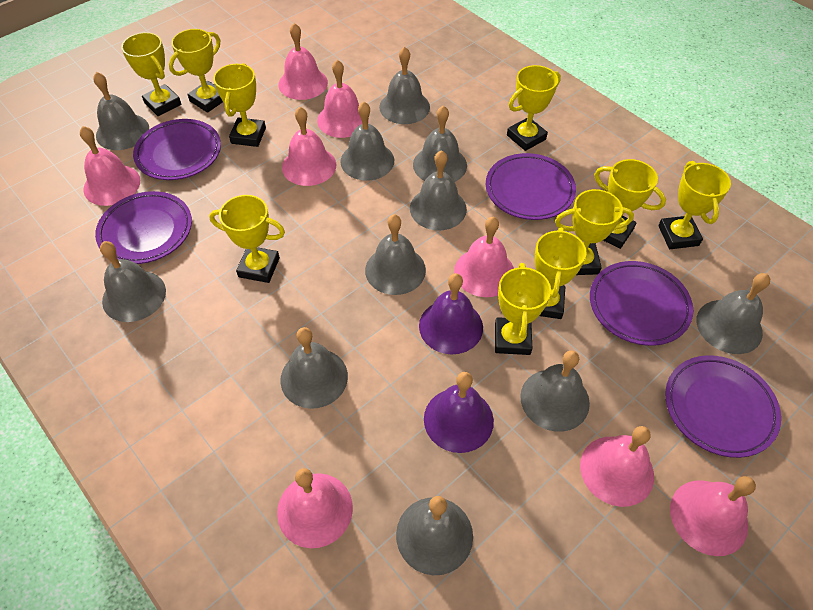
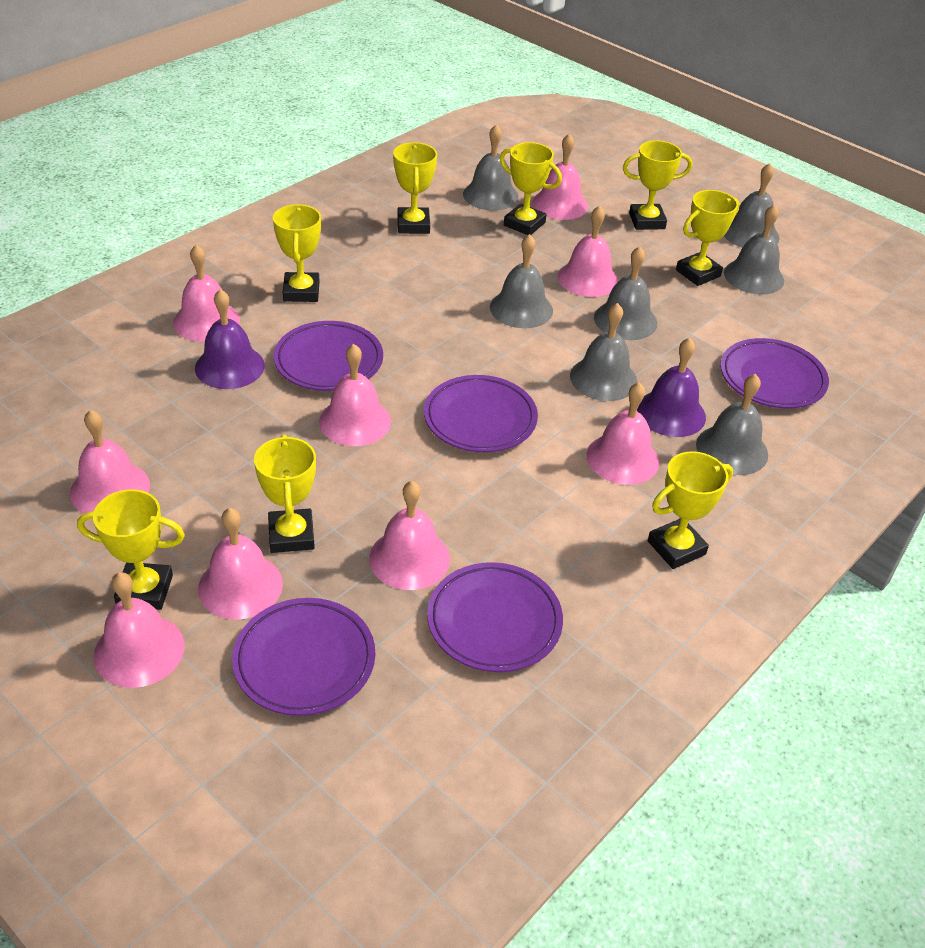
grey bell: [93,72,149,150] [100,241,166,322] [280,327,348,409] [340,101,394,181] [365,214,426,295] [379,47,430,124] [396,496,473,575] [410,150,467,230] [413,106,467,182] [520,350,590,432] [696,273,770,354] = 11 -> [463,124,519,211] [490,234,553,328] [570,303,638,401] [594,246,657,340] [696,374,768,475] [724,163,779,248] [724,204,784,295] = 7
pink bell: [80,126,140,206] [277,468,353,548] [278,23,328,100] [282,107,336,186] [317,60,369,138] [454,217,514,297] [580,426,654,507] [670,476,756,556] = 8 -> [70,410,150,513] [94,572,184,688] [173,244,240,342] [198,508,283,620] [319,344,391,446] [369,481,450,590] [532,133,588,220] [558,205,618,297] [586,382,659,485] = 9
yellow trophy: [121,32,182,116] [169,29,223,113] [209,195,285,283] [213,63,266,147] [495,263,551,355] [507,65,561,151] [535,228,587,319] [555,189,634,275] [594,159,666,249] [658,161,731,249] = 10 -> [77,489,185,610] [254,434,316,553] [273,204,321,302] [393,142,437,234] [499,142,562,235] [623,140,692,230] [648,451,733,569] [676,190,740,286] = 8

